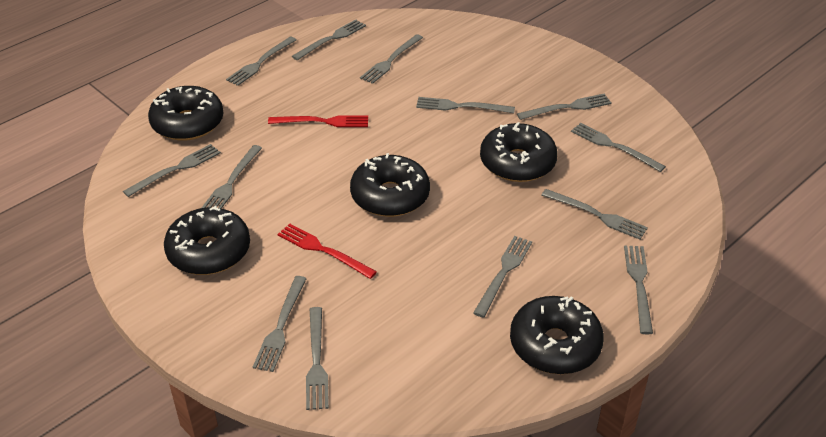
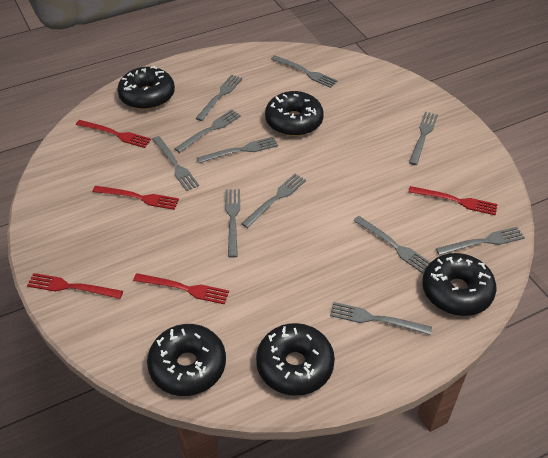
grey fork: [123,144,221,197] [202,145,262,209] [226,37,296,86] [253,276,307,372] [292,19,366,60] [306,307,329,410] [360,34,423,84] [416,97,515,113] [473,236,532,318] [517,94,612,120] [542,189,648,240] [571,123,666,172] [624,246,653,334] = 13 -> [152,136,199,191] [174,110,241,153] [196,75,242,121] [197,137,278,163] [225,189,240,258] [241,174,306,228] [271,55,338,88] [330,302,432,335] [353,216,431,274] [409,112,438,165] [436,227,525,256] = 11
red fork: [268,116,368,127] [277,224,377,279] = 2 -> [27,273,123,299] [76,120,151,148] [93,186,179,210] [133,273,229,304] [408,186,498,215] = 5

